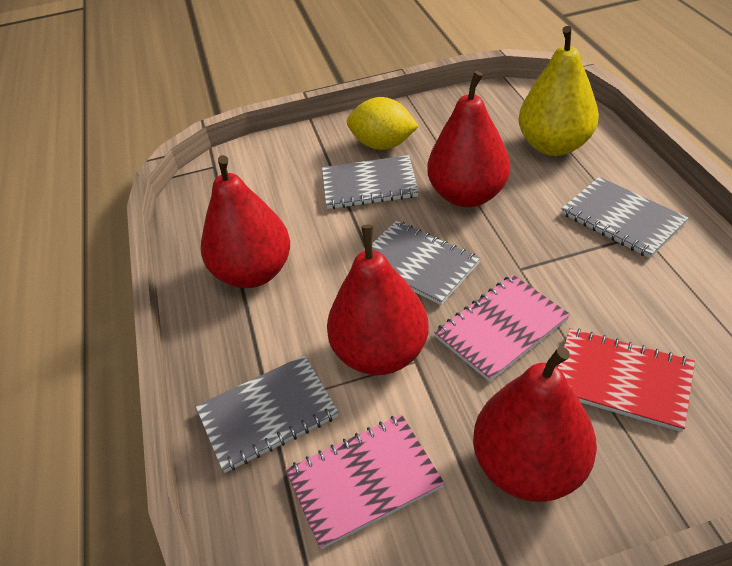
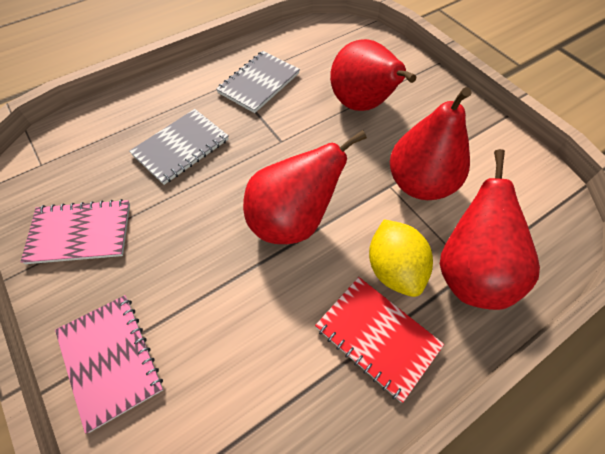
grey notebook: [195,355,339,473] [322,155,419,209] [372,220,480,305] [561,177,689,258] = 4 -> [129,109,229,185] [216,51,300,113] = 2
yellow pear: [519,26,599,156] = 1 -> none = 0

